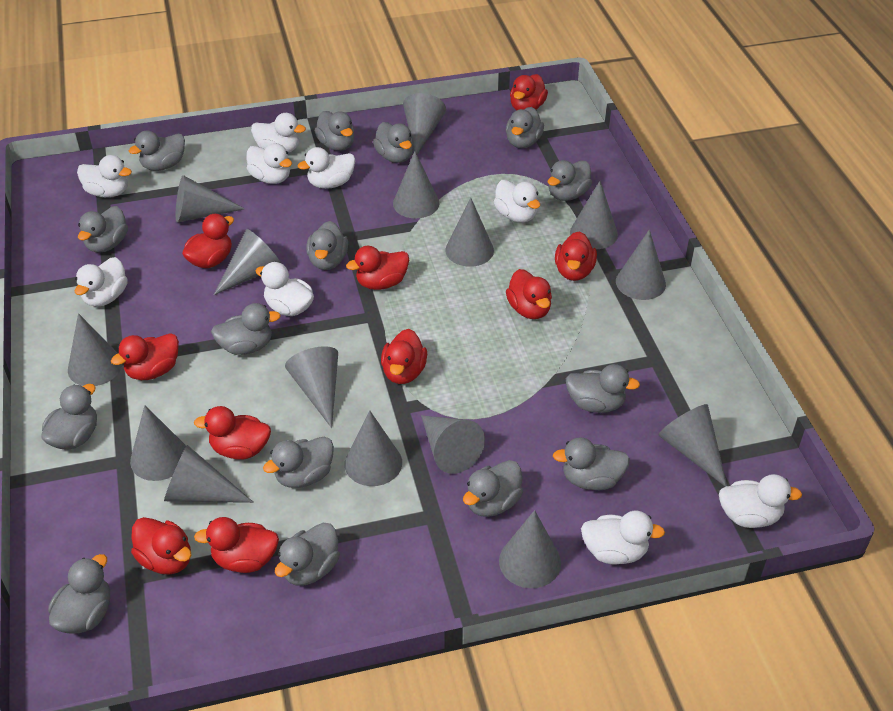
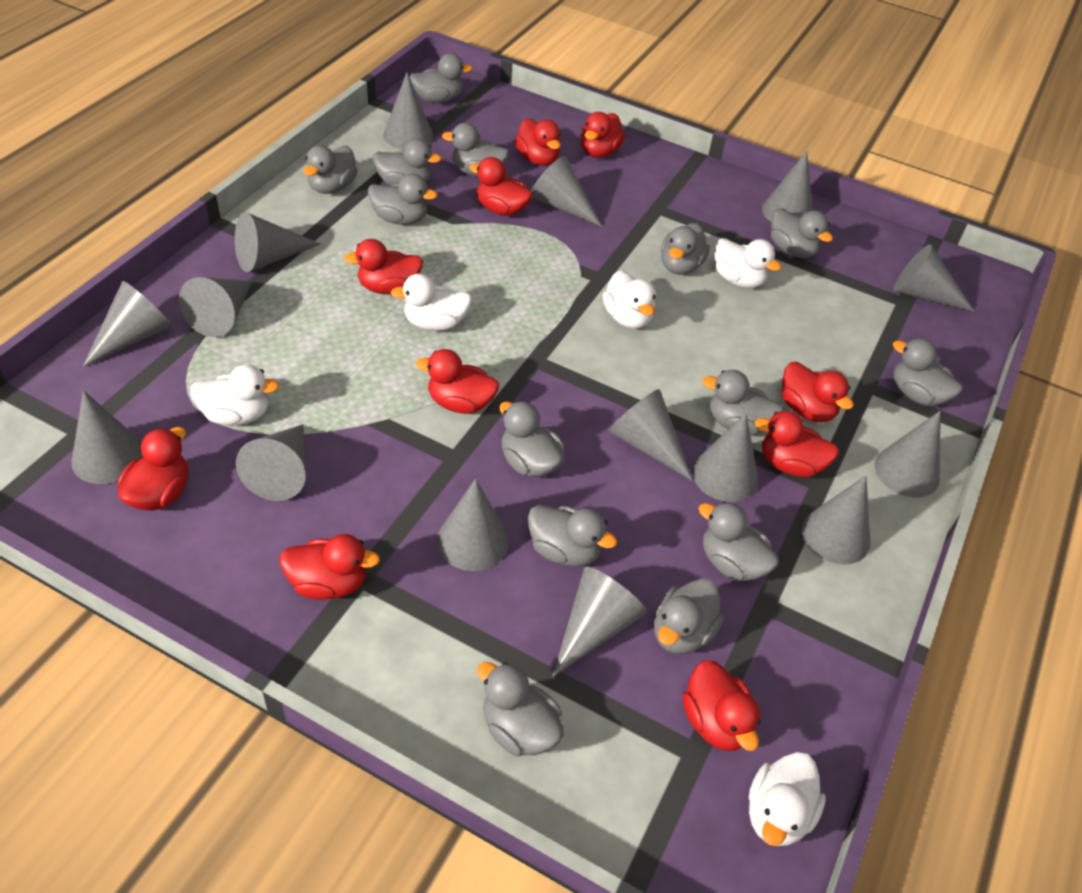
grey duck: [42,384,97,450] [48,554,110,634] [78,206,128,253] [129,130,185,171] [211,303,281,355] [263,437,334,488] [275,523,340,586] [306,221,348,270] [314,111,354,151] [373,122,413,163] [463,460,523,517] [506,107,544,148] [548,160,592,201] [553,437,630,490] [566,364,640,413] = 15 -> [303,145,358,194] [368,173,438,225] [373,139,442,186] [409,53,473,103] [442,123,509,177] [477,662,564,756] [499,401,565,477] [528,505,617,567] [654,578,724,654] [661,223,710,275] [699,502,779,581] [702,370,783,435] [771,208,833,258] [893,338,963,406] = 14
white duck: [75,257,128,307] [77,155,132,197] [246,143,292,184] [251,113,306,153] [256,262,314,316] [298,147,355,189] [494,180,540,223] [581,511,665,565] [719,474,802,528] = 9 -> [190,364,279,425] [391,273,472,331] [603,270,656,329] [715,238,781,288] [749,752,826,846] = 5

